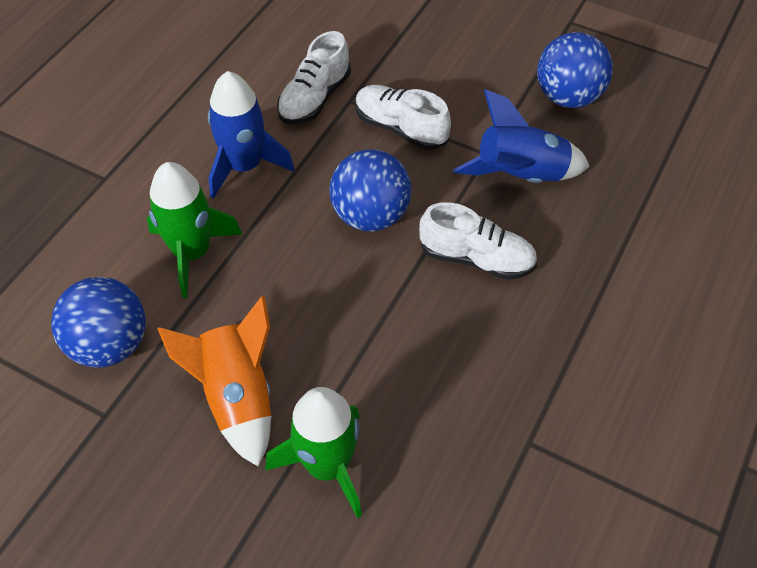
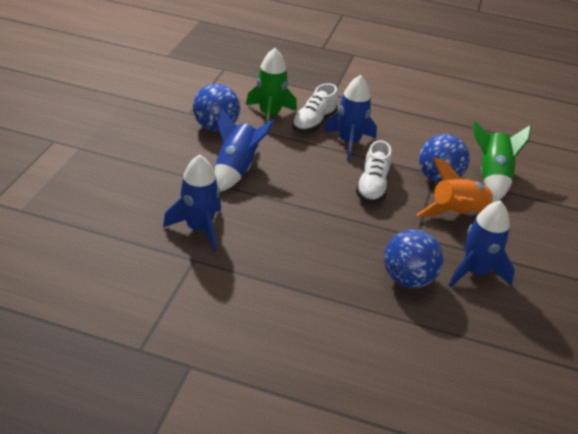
blue rocket: [208,71,294,199] [453,89,590,183] = 2 -> [163,155,221,252] [215,109,275,192] [323,75,377,161] [449,200,515,287] = 4
white shoe: [277,31,351,125] [356,85,451,150] [419,202,537,280] = 3 -> [292,83,338,132] [356,140,392,203] = 2

